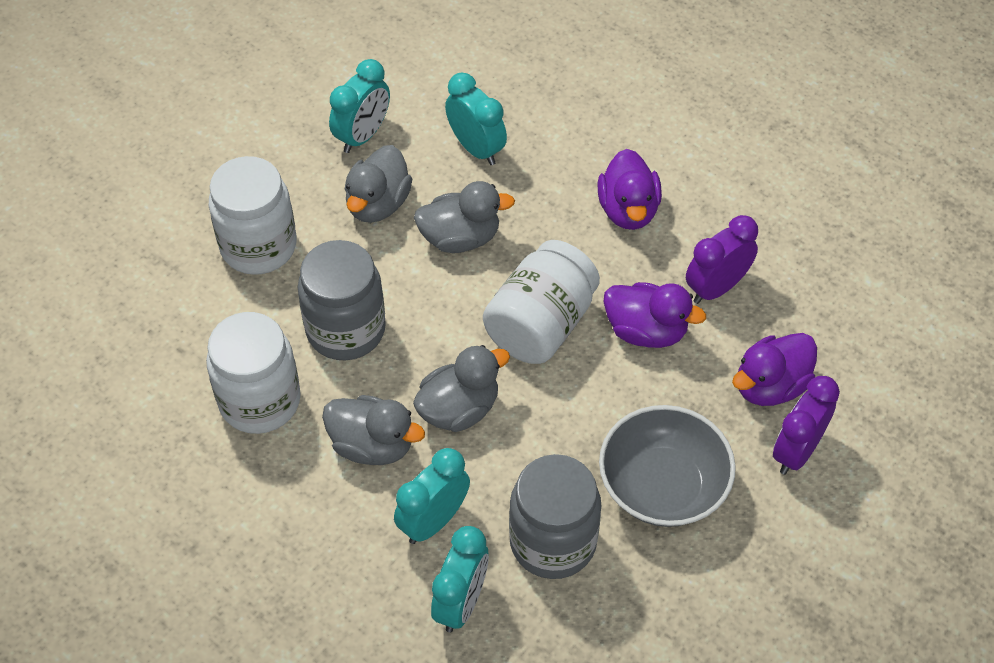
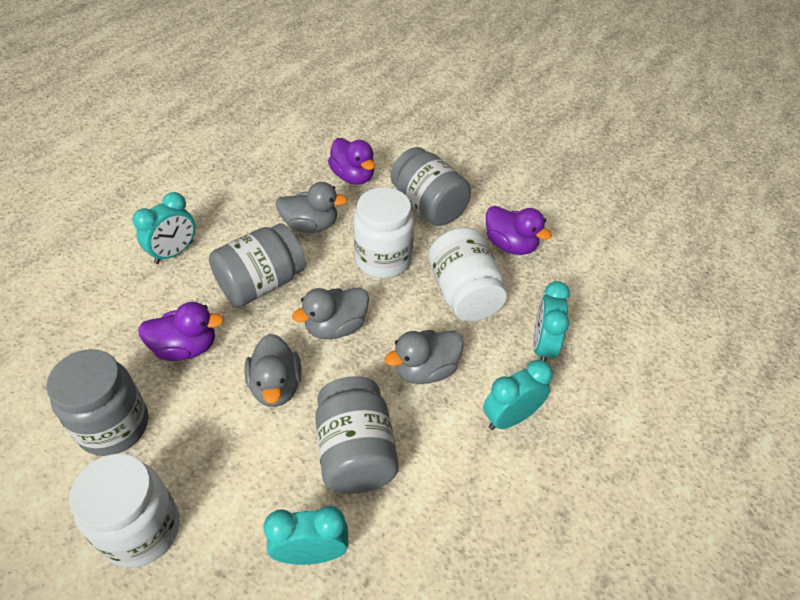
grey bowl: [599,405,736,527] = 1 -> none = 0
grey jar: [298,240,386,360] [509,454,601,579] = 2 -> [46,349,148,456] [209,223,306,307] [315,376,399,494] [391,147,471,226] = 4
purple clock: [686,215,758,304] [773,376,840,475] = 2 -> none = 0

